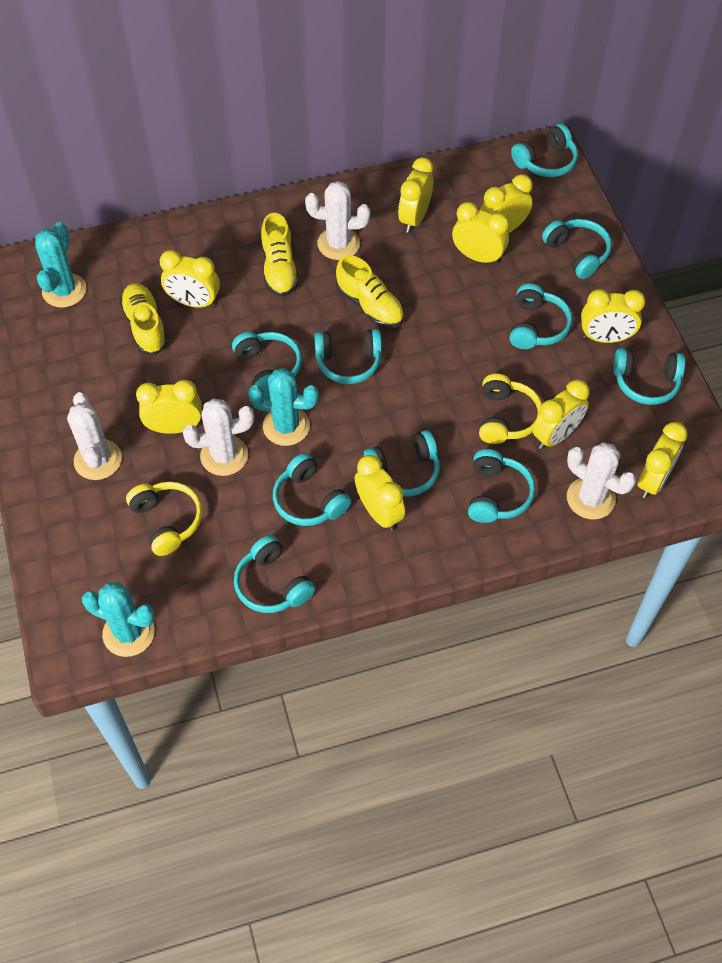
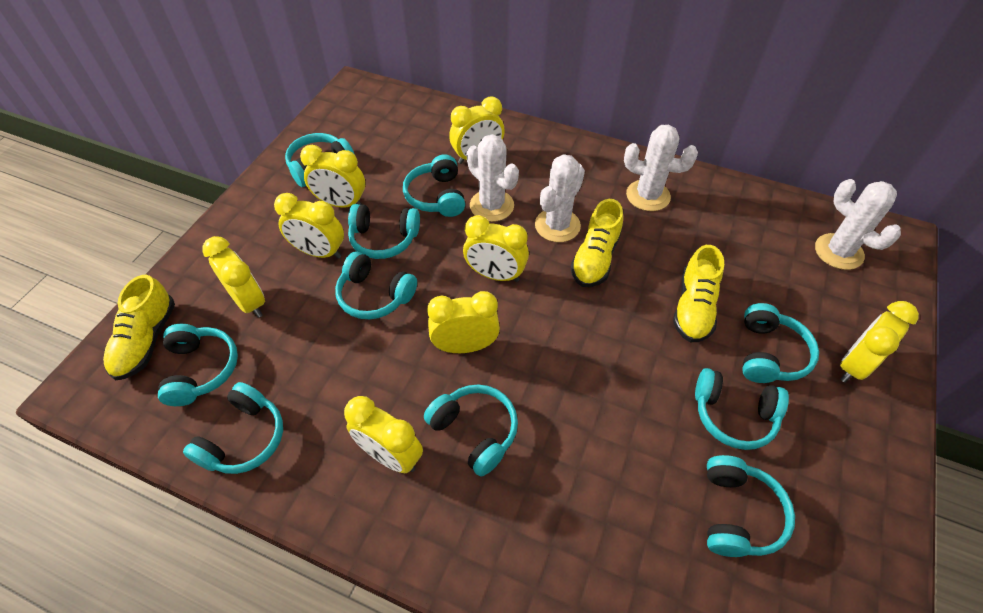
turquoise cactus: [35,222,86,308] [82,582,155,657] [248,368,319,446] = 3 -> none = 0
yellow clock: [136,380,202,434] [160,250,220,308] [355,455,405,531] [398,157,433,233] [452,202,509,265] [480,174,533,233] [532,380,590,449] [581,289,646,343] [637,422,688,499] = 9 -> [202,236,265,318] [274,193,344,259] [300,145,365,208] [344,396,423,473] [427,291,500,353] [449,97,505,164] [463,215,529,282] [840,301,919,383] = 8
yellow headphones: [126,482,202,556] [479,374,542,444] = 2 -> none = 0

